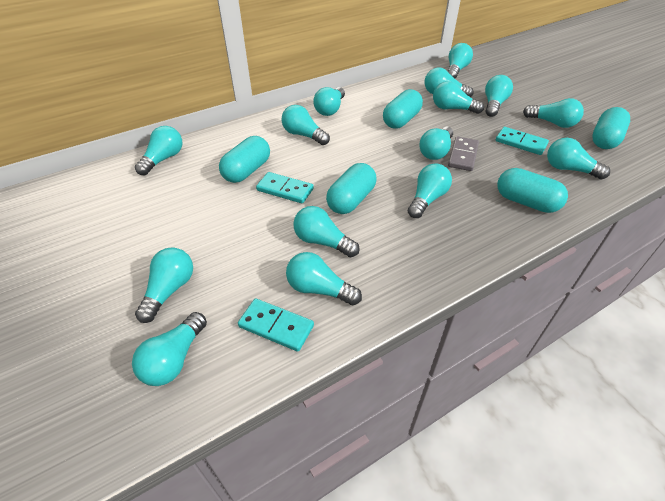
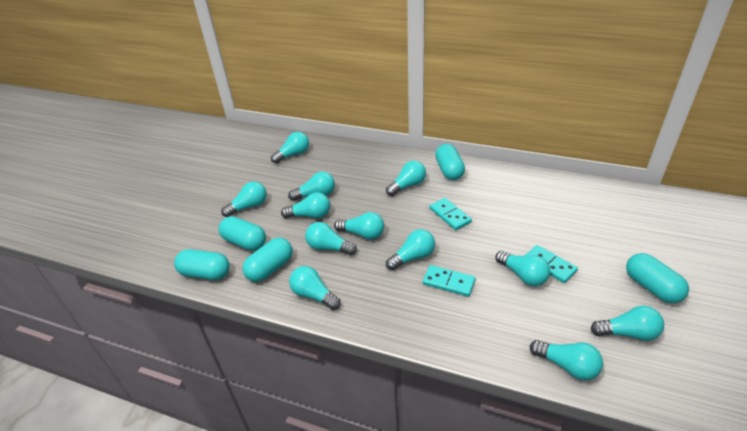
grey domino: [448,136,479,171] = 1 -> none = 0
turquoise light bulb: [132,312,207,386] [135,126,182,175] [135,247,193,323] [282,105,330,145] [286,252,362,305] [293,206,360,257] [313,87,345,116] [408,163,452,218] [419,126,453,160] [425,68,473,97] [433,81,484,114] [448,43,473,78] [485,75,513,117] [523,98,584,128] [547,138,610,180] = 15 -> [221,181,267,217] [271,132,309,164] [281,192,330,218] [288,171,335,201] [289,266,341,310] [305,222,357,256] [334,212,384,240] [386,161,426,196] [386,229,435,271] [495,251,550,286] [530,340,603,380] [591,306,664,341] = 12

